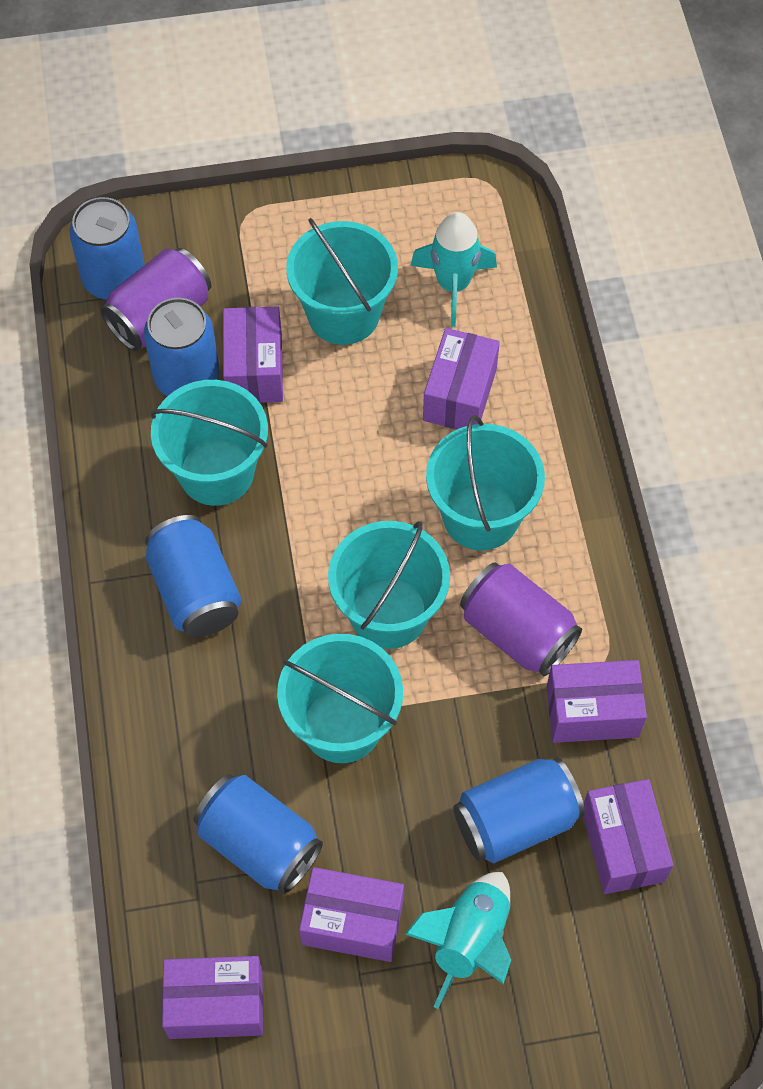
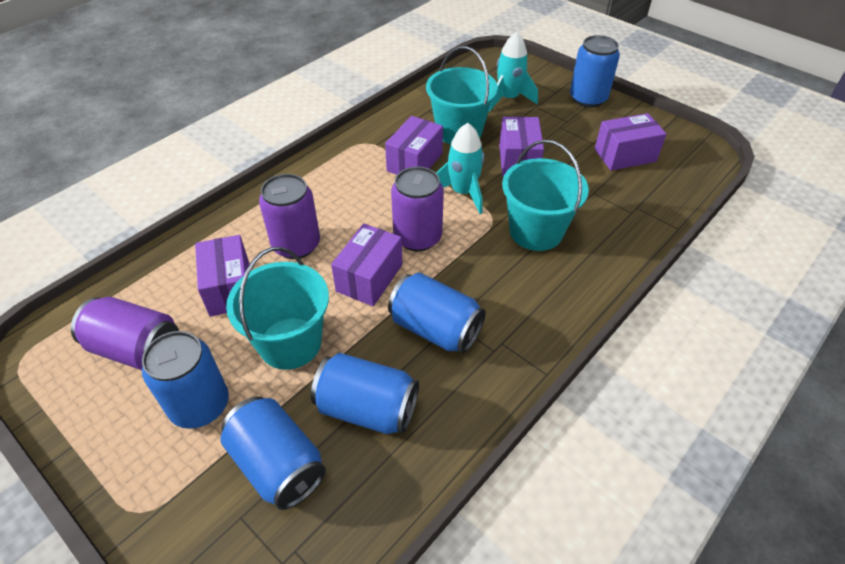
purple box: [162,956,263,1039] [223,306,283,403] [299,867,404,962] [423,328,500,429] [546,660,647,743] [583,779,673,894] = 6 -> [195,235,249,317] [331,224,402,306] [385,116,443,175] [499,116,544,176] [595,113,667,171] = 5
purple can: [101,248,211,352] [460,562,582,676] = 2 -> [71,297,179,370] [259,174,320,259] [391,167,444,251] = 3
turquoise bucket: [150,380,268,506] [277,634,403,763] [286,218,398,345] [328,521,450,649] [426,415,545,551] = 5 -> [226,247,329,370] [426,46,498,145] [502,140,589,251] = 3

